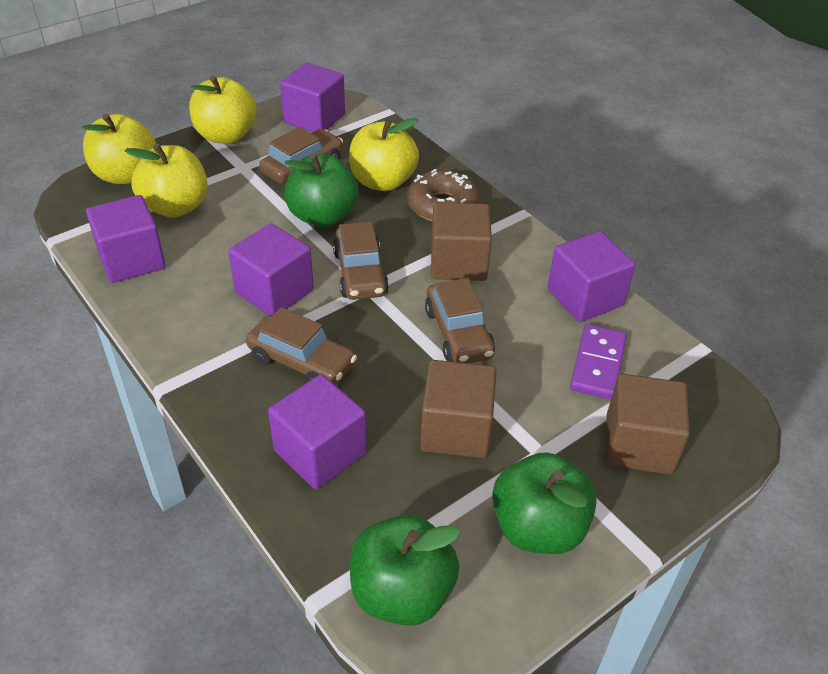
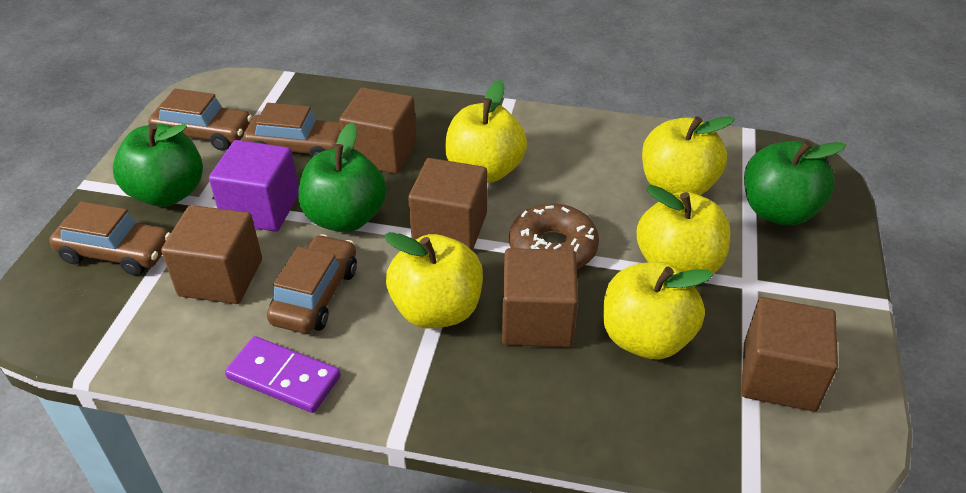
brown cube: [420,360,497,458] [431,202,492,281] [605,374,690,475] = 3 -> [161,205,262,304] [339,87,417,174] [408,158,487,251] [502,248,578,347] [741,297,838,412] = 5
purple cube: [86,195,166,283] [228,223,314,315] [268,374,367,489] [280,63,345,132] [547,231,635,322] = 5 -> [209,140,299,232] = 1
yellow apple: [82,114,156,184] [124,144,208,218] [189,76,257,144] [349,118,419,191] = 4 -> [384,232,483,329] [445,80,527,183] [603,262,713,360] [637,185,730,274] [642,116,735,195] = 5

